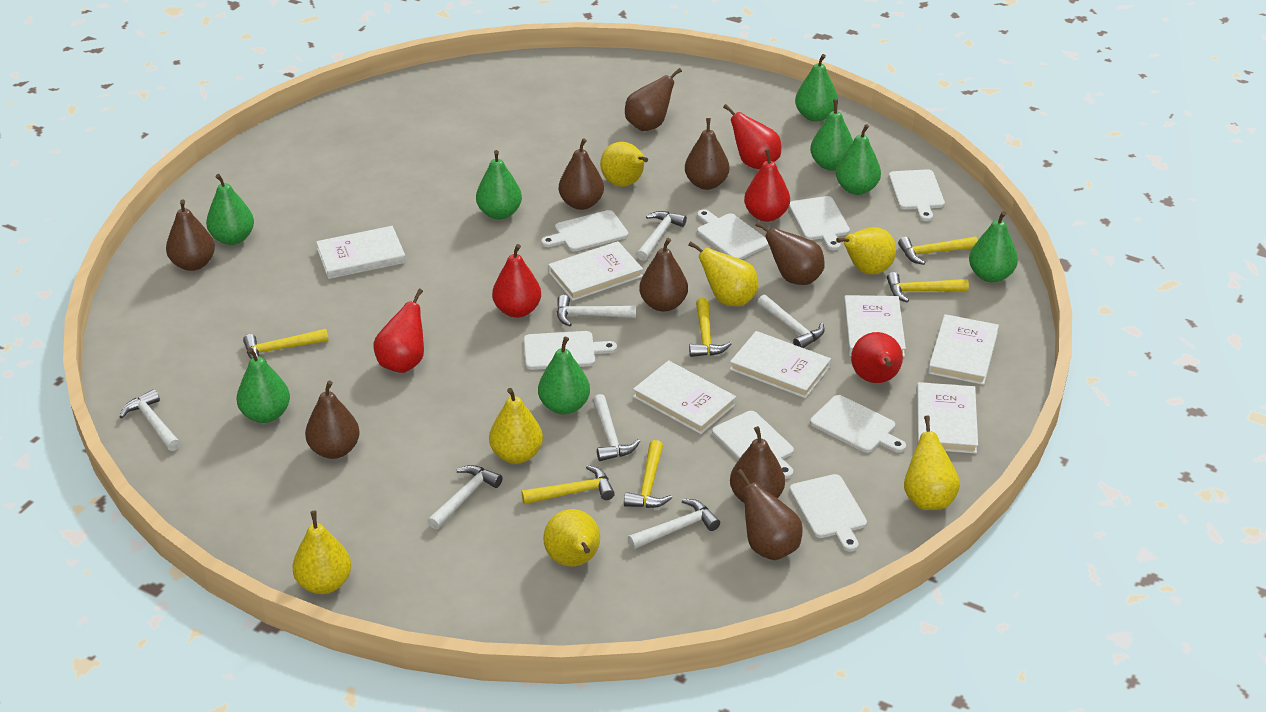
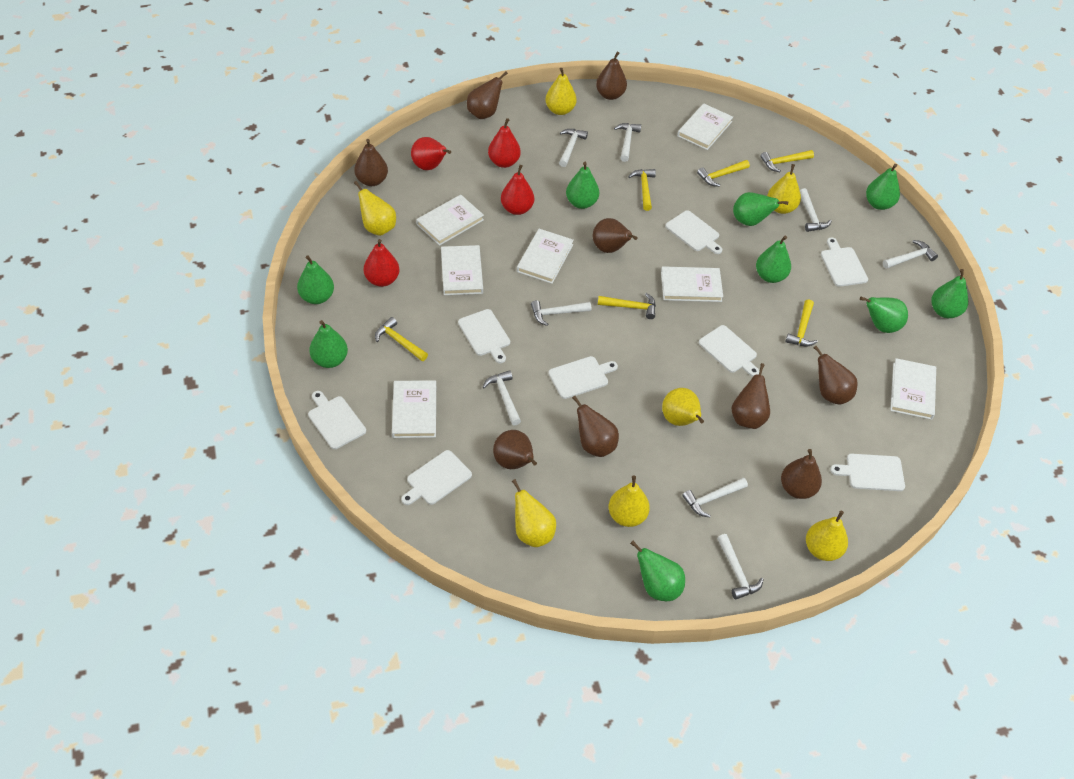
green pear: [206,174,254,245] [237,348,290,423] [476,150,522,220] [538,337,590,415] [795,54,838,122] [810,99,853,171] [836,124,881,195] [969,211,1018,283] = 8 -> [297,255,334,304] [309,320,348,368] [566,162,599,209] [630,541,685,601] [733,192,788,226] [756,236,791,283] [860,297,908,333] [866,164,900,210] [931,269,968,318] = 9
red pear: [374,289,424,373] [492,244,541,318] [723,104,781,170] [744,149,790,222] [851,332,903,383] = 5 -> [364,239,400,287] [411,137,451,170] [488,118,521,168] [501,165,534,215] = 4
white hammer: [120,389,180,451] [428,465,503,530] [557,295,636,327] [592,394,640,461] [628,499,720,549] [636,211,687,261] [757,295,825,348] = 7 -> [483,370,521,425] [531,300,591,326] [559,129,588,167] [614,123,641,162] [682,478,748,517] [717,534,764,600] [800,188,832,232] [883,240,938,269] = 8

